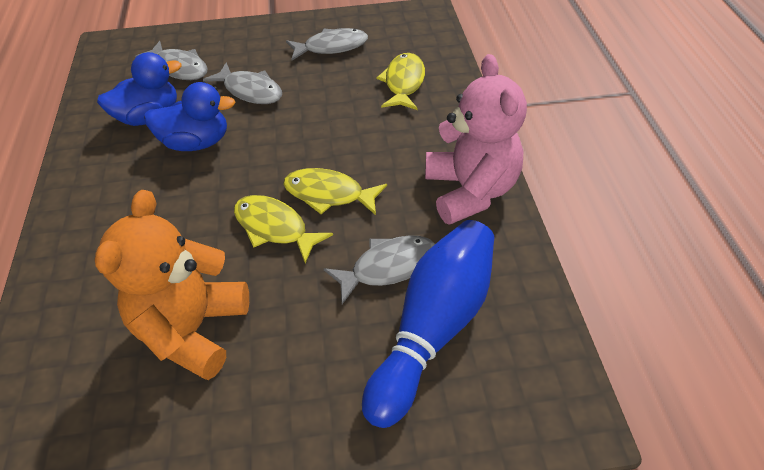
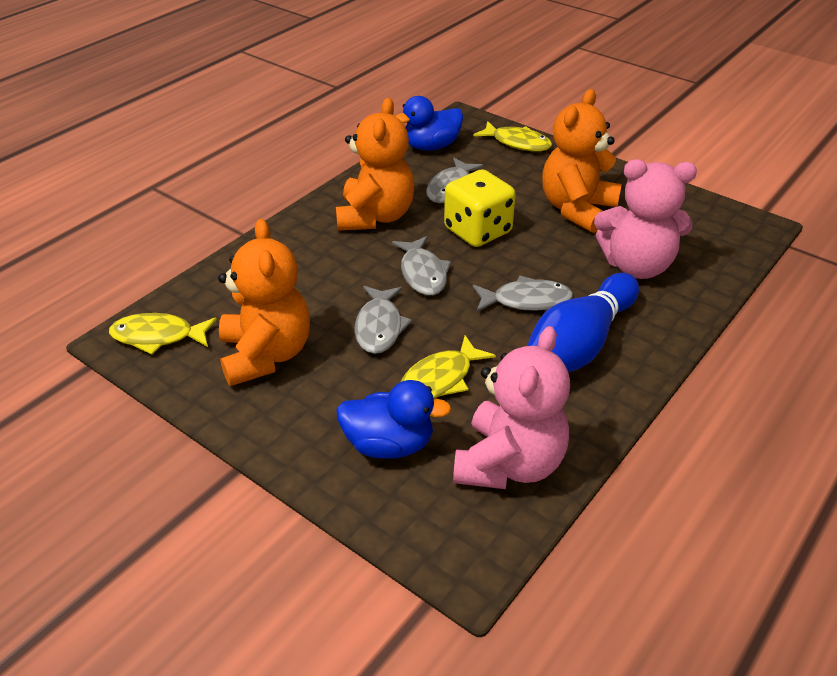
orange teddy bear: [95,190,249,380] = 1 -> [218,219,310,386] [336,98,414,230] [542,89,622,233] = 3
pink teddy bear: [425,54,527,225] = 1 -> [453,326,570,489] [594,159,697,279] = 2
yellow dice: none = 0 -> [444,169,516,247] = 1

